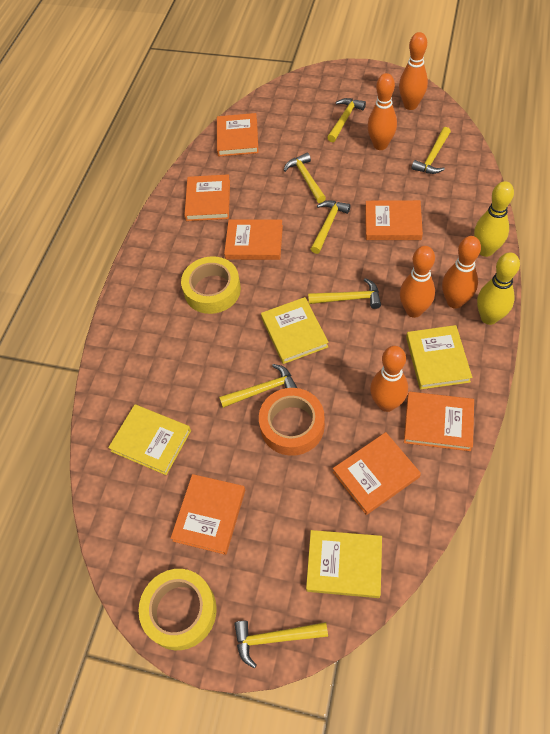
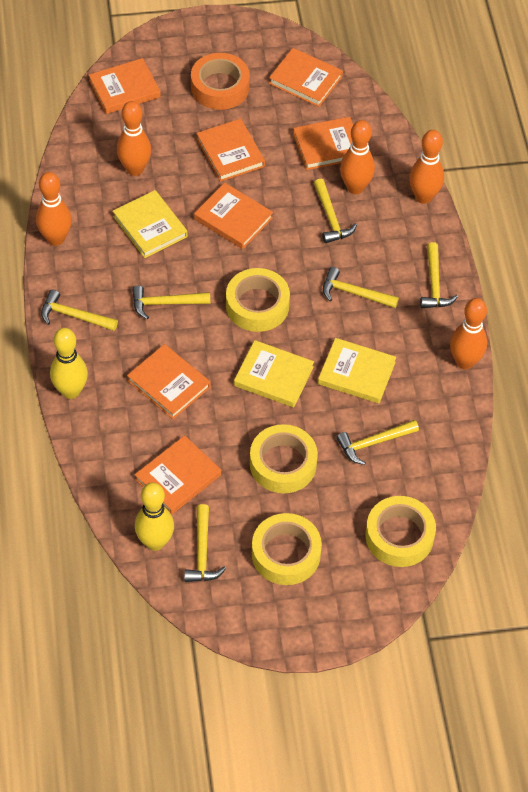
yellow book: [108,404,191,475] [261,297,329,364] [306,530,382,598] [406,325,472,390] = 4 -> [113,190,188,258] [234,340,314,408] [318,338,396,403] = 3
yellow tape: [139,569,217,650] [181,256,241,314] = 2 -> [226,268,290,332] [250,424,318,493] [252,513,322,585] [365,496,436,567] = 4

